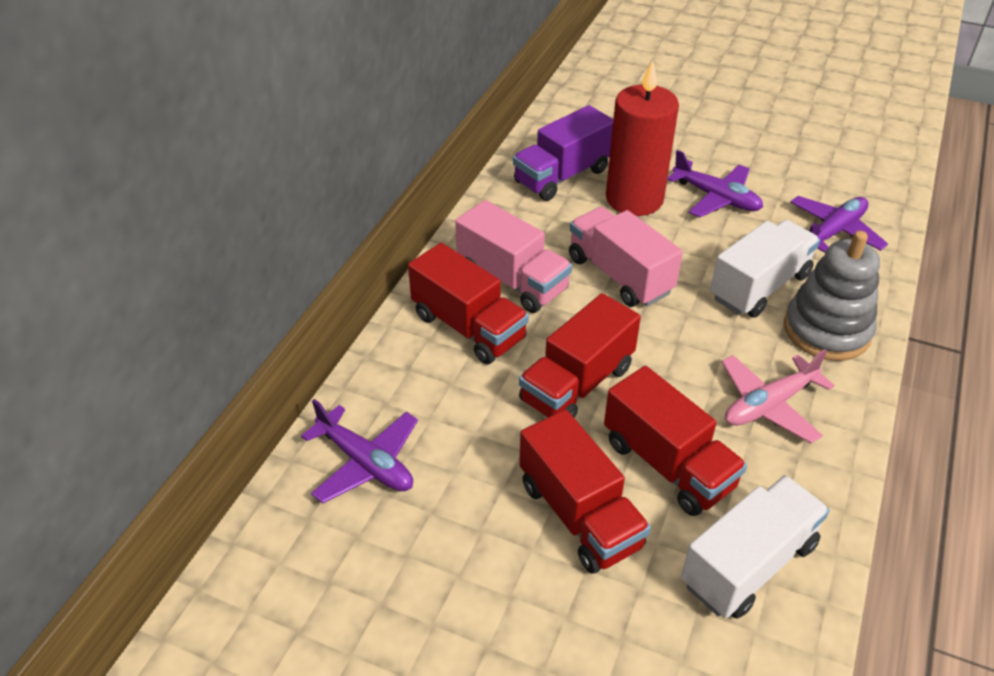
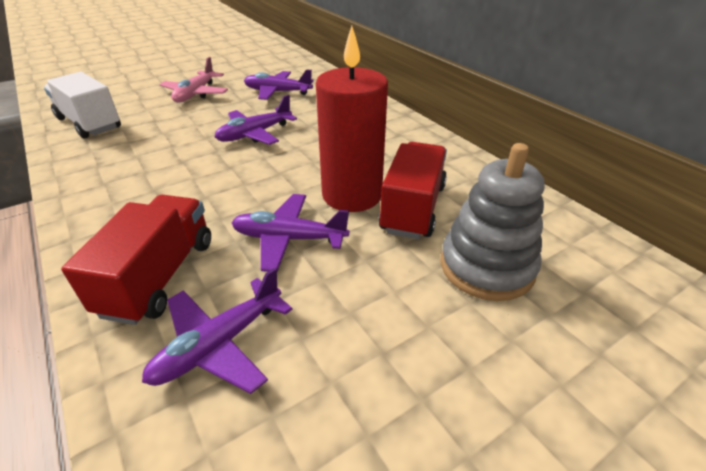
pink truck: [455,200,572,313] [569,207,683,307] = 2 -> none = 0
purple plane: [301,399,418,503] [667,150,763,218] [790,196,888,253] = 3 -> [142,268,293,394] [215,95,297,145] [231,194,349,272] [244,69,314,100] = 4
purple truck: [513,105,613,201] = 1 -> none = 0
red truck: [408,243,529,364] [519,293,641,418] [519,410,651,574] [604,366,747,516] = 4 -> [61,195,211,325] [379,142,447,239] = 2
white truck: [681,476,830,619] [710,220,820,318] = 2 -> [44,72,121,139] = 1

